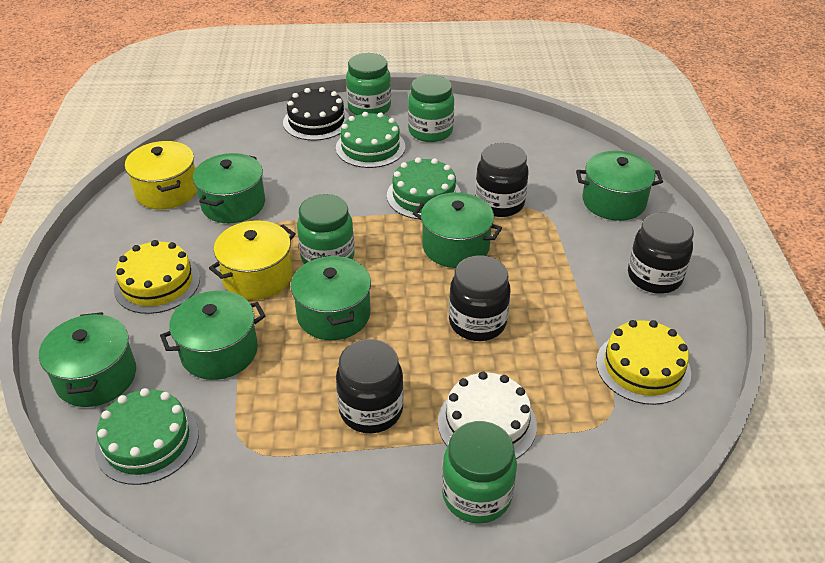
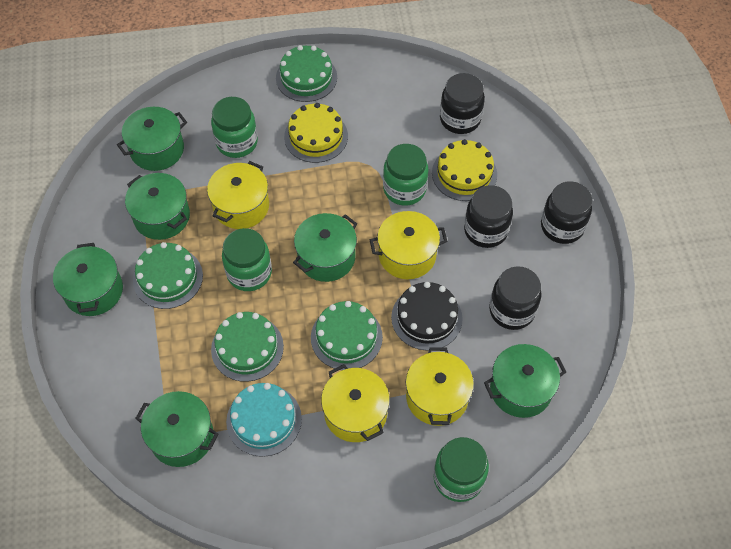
green cake: [95,388,199,485] [336,112,405,168] [387,157,461,219] = 3 -> [133,242,203,309] [211,312,284,382] [276,45,337,102] [311,301,383,370] = 4
turquoise cake: none = 0 -> [226,383,302,457] = 1
white cake: [438,371,537,459] = 1 -> none = 0
yellow pot: [125,141,197,210] [209,220,296,300] = 2 -> [207,161,269,229] [321,364,390,442] [370,211,448,279] [406,347,474,426] = 4

